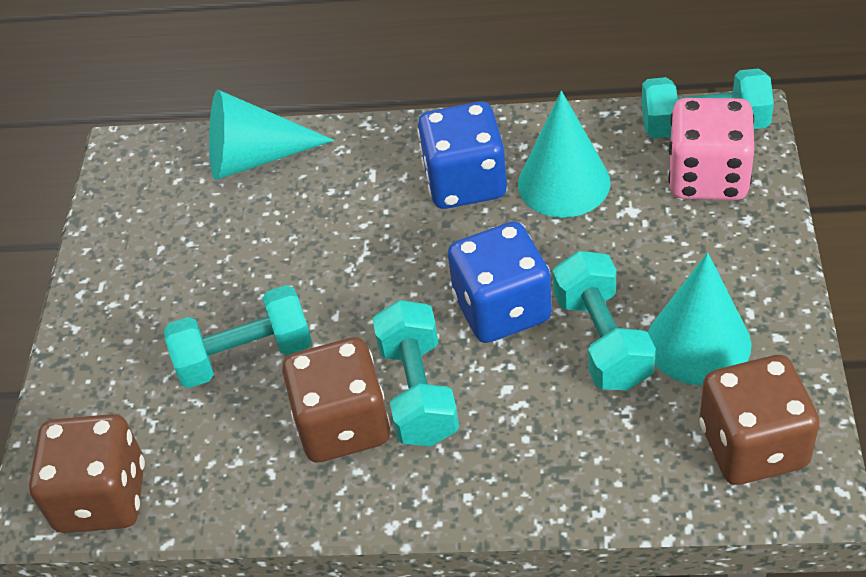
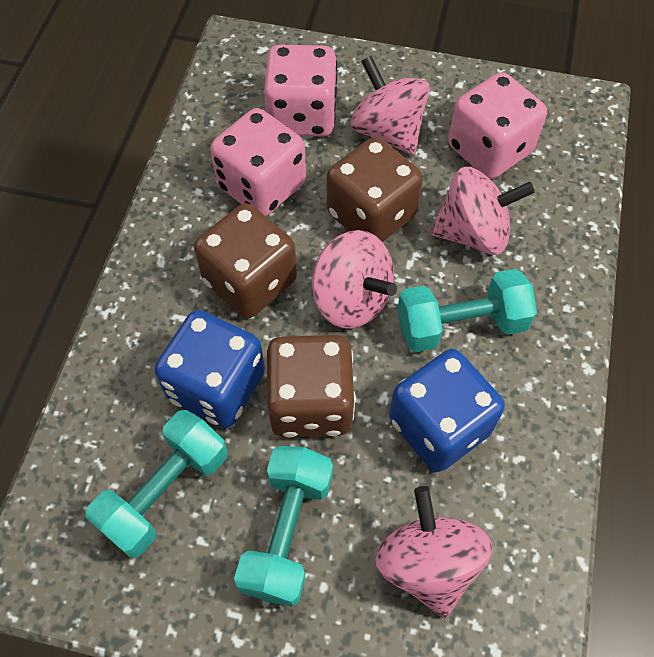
pink dice: [668,98,754,200] = 1 -> [210,108,306,216] [264,44,337,136] [448,72,547,179] = 3
pink spinning top: none = 0 -> [312,230,397,329] [350,56,430,155] [375,486,492,618] [430,167,535,255] = 4
turquoise cone: [209,90,334,180] [518,91,611,218] [648,253,752,385] = 3 -> none = 0
turquoise dumbbell: [164,285,312,388] [372,300,459,446] [553,251,656,391] [642,68,774,138] = 4 -> [85,410,228,558] [234,446,333,607] [398,269,537,352] = 3

